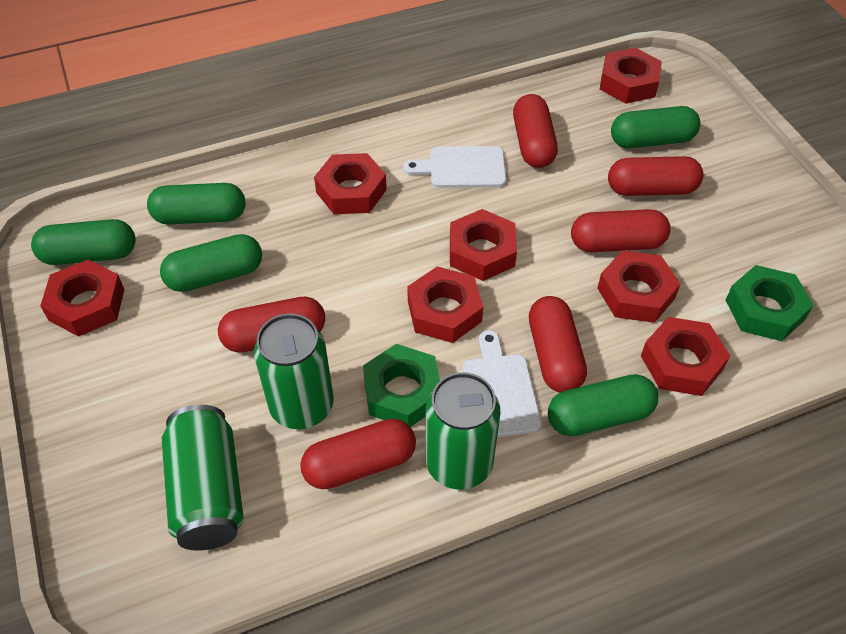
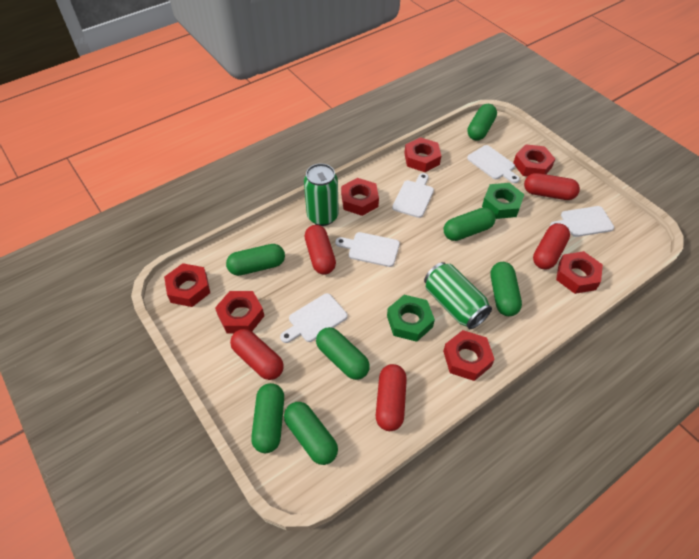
green can: [162,405,244,551] [254,314,334,429] [425,372,501,489] = 3 -> [304,163,339,226] [424,262,492,329] = 2
green capsule: [31,219,136,265] [147,183,245,224] [160,234,262,292] [548,374,658,436] [611,106,700,148] = 5 -> [226,244,285,276] [251,383,284,453] [284,402,338,465] [316,327,370,380] [443,208,496,241] [467,104,497,141] [490,262,522,316] = 7
red capsule: [218,297,325,353] [300,419,416,489] [513,94,558,168] [529,296,587,393] [571,209,671,252] [608,156,703,196] = 6 -> [230,329,284,380] [305,225,336,275] [376,364,407,431] [524,173,580,200] [533,223,570,269] = 5
white cutting board: [403,146,506,188] [463,330,541,437] = 2 -> [280,293,348,343] [335,232,400,267] [392,173,434,218] [467,145,520,183] [550,206,614,237] = 5

